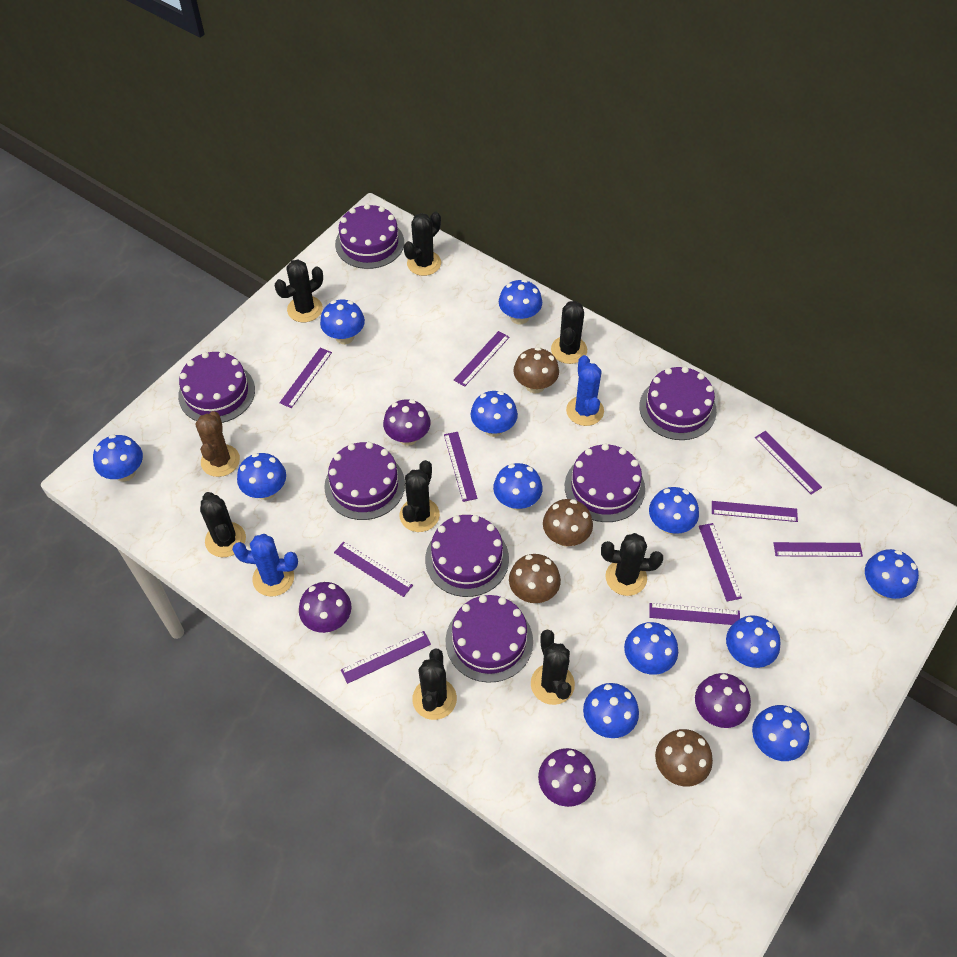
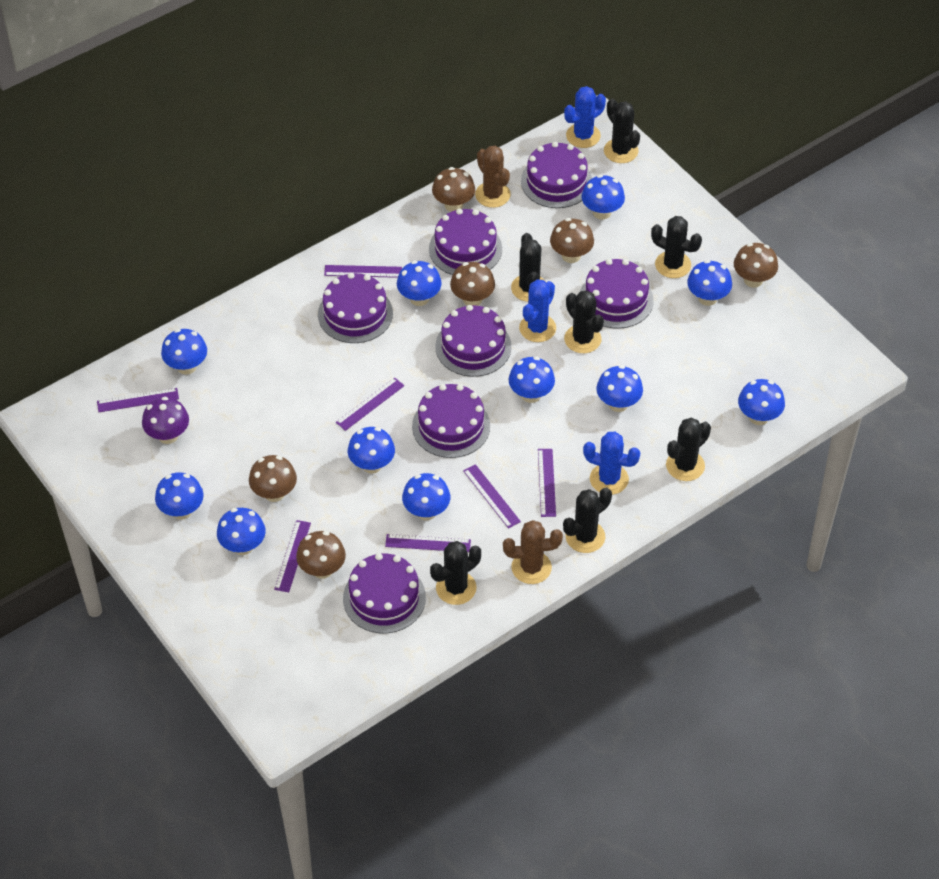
black cactus: [200,492,246,557] [275,259,323,322] [400,460,440,532] [403,211,441,276] [412,649,457,720] [531,630,575,705] [551,301,587,364] [601,533,663,596] = 8 -> [430,541,481,605] [511,233,546,302] [563,488,612,553] [564,290,604,353] [604,99,640,163] [651,216,702,278] [666,418,711,481] = 7
blue cactus: [232,534,298,596] [566,355,604,426] = 2 -> [519,279,556,342] [564,86,606,148] [583,431,640,495] = 3
blue mushroom: [93,435,143,482] [237,453,286,500] [320,300,365,344] [471,391,518,437] [493,463,543,510] [499,279,542,324] [583,683,639,738] [624,622,678,675] [649,487,699,534] [726,615,781,668] [752,705,810,761] [865,549,919,599] = 12 -> [155,472,204,520] [161,329,207,375] [217,508,266,555] [348,427,395,473] [397,261,442,306] [402,473,450,520] [509,357,555,403] [581,175,625,220] [596,365,643,412] [687,260,732,306] [738,379,785,425] = 11
brown cactus: [195,411,240,477] = 1 -> [475,146,511,208] [503,520,563,584] = 2
brown mushroom: [509,554,561,603] [513,347,559,393] [543,499,593,547] [655,729,713,786] = 4 -> [249,455,297,502] [296,531,346,579] [432,167,475,212] [450,262,495,306] [550,218,594,263] [734,243,778,288] = 6
purple mushroom: [299,582,352,633] [383,399,430,446] [538,748,596,807] [695,673,751,728] = 4 -> [142,397,189,444] = 1
purple ruler: [279,348,332,408] [334,541,413,597] [341,631,431,684] [444,432,477,502] [454,331,510,387] [649,603,740,625] [699,523,742,601] [712,501,798,522] [755,431,822,495] [774,542,863,557] = 10 -> [97,388,179,412] [274,520,311,592] [324,265,402,278] [336,378,404,431] [385,534,471,552] [463,464,521,529] [538,449,556,517] = 7

